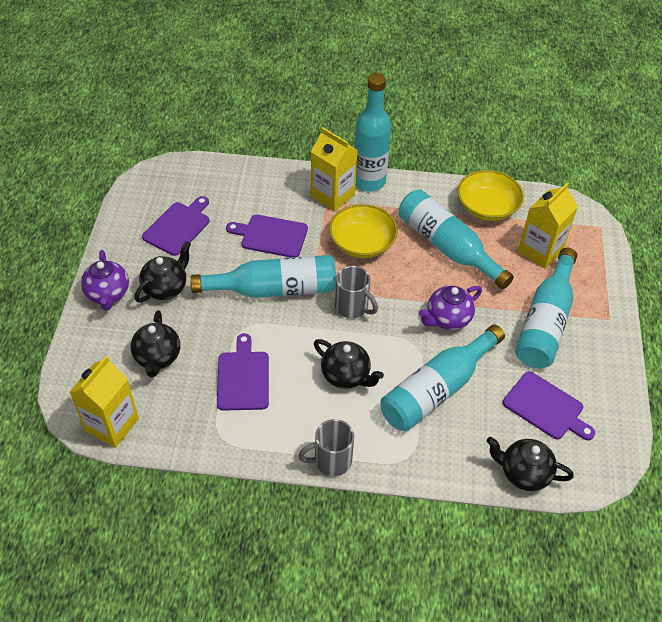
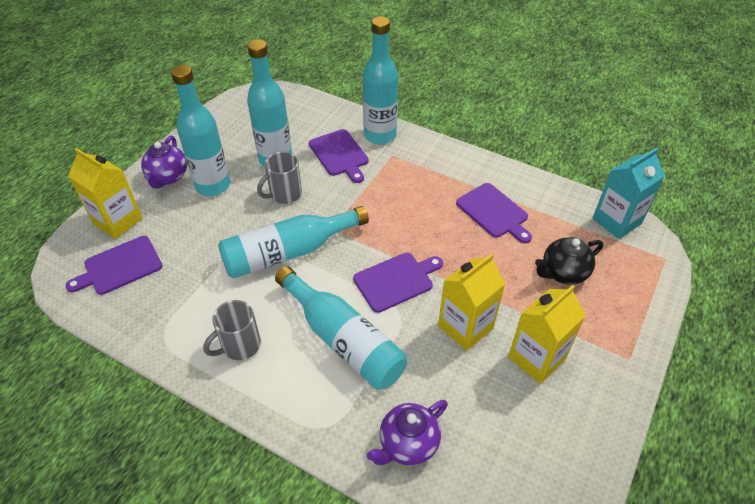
black teapot: [131,310,180,377] [134,241,191,302] [314,339,384,389] [487,437,574,491] = 4 -> [535,237,603,285] = 1
turquoise carton: none = 0 -> [593,148,665,239] = 1
yellow bowl: [329,204,398,258] [457,170,524,221] = 2 -> none = 0

